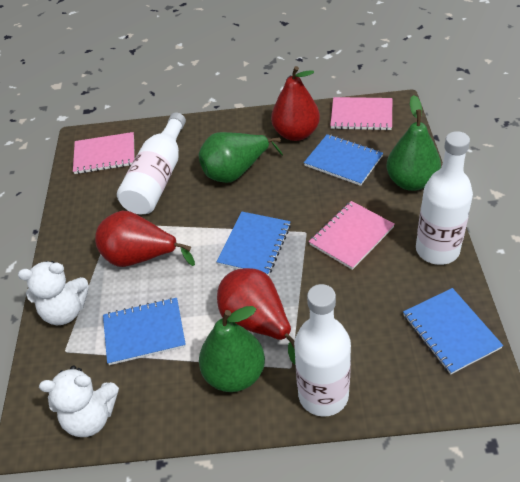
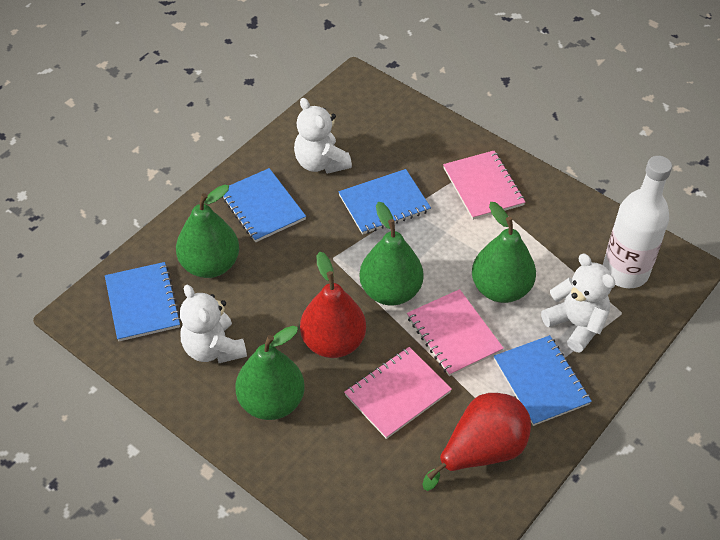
green pear: [199,132,283,183] [199,306,265,392] [387,95,441,191] = 3 -> [176,185,239,278] [236,326,305,420] [360,202,424,306] [472,202,536,303] = 4
red pear: [95,211,195,267] [217,268,295,365] [271,66,320,141] = 3 -> [300,252,366,358] [422,393,531,491] = 2
white bottle: [117,112,186,214] [294,284,351,417] [416,131,473,265] = 3 -> [603,156,672,288] = 1
white teddy bear: [18,261,89,325] [39,366,119,437] = 2 -> [180,285,247,363] [294,98,352,174] [541,253,616,353] = 3

